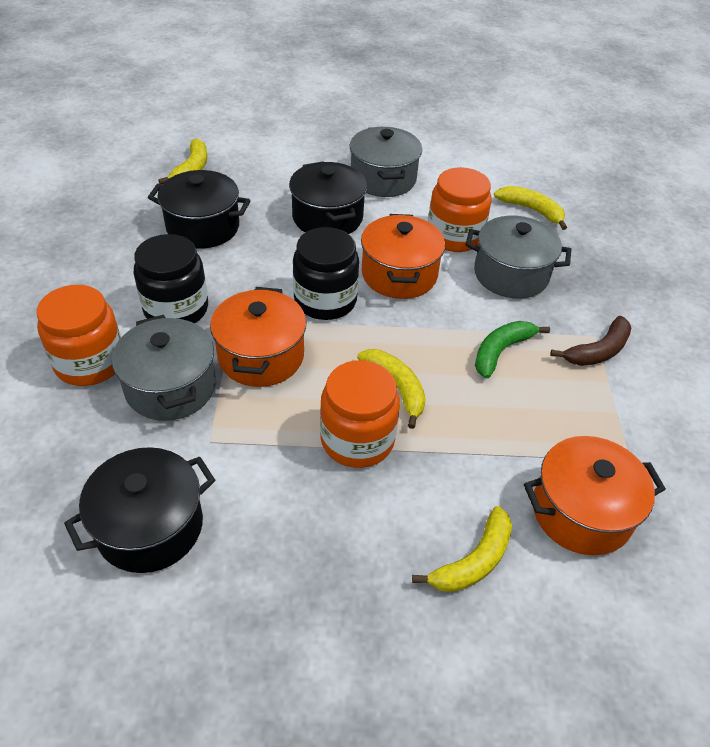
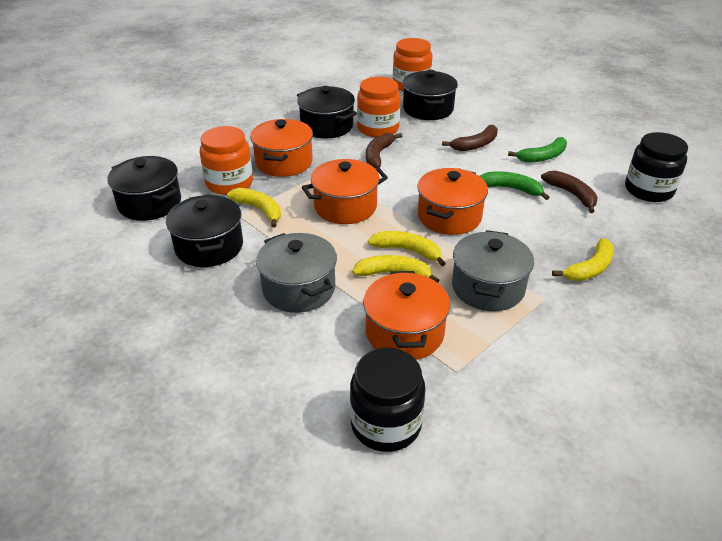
black pot: [64,447,215,573] [148,170,250,249] [289,161,367,234] = 3 -> [107,156,181,221] [166,194,243,267] [297,86,357,139] [402,70,458,120] = 4
brown banana: [550,316,631,366] = 1 -> [366,133,402,168] [442,125,498,151] [541,171,597,213] = 3
green banana: [475,321,550,379] = 1 -> [480,171,550,200] [508,137,567,163] = 2
grey pot: [112,315,216,421] [350,127,422,197] [465,216,571,299] = 3 -> [256,233,337,313] [452,230,534,311] = 2
orange pot: [210,287,306,387] [361,214,445,299] [524,436,666,556] = 3 -> [250,119,313,177] [302,159,388,224] [363,271,450,360] [417,168,488,235] = 4

